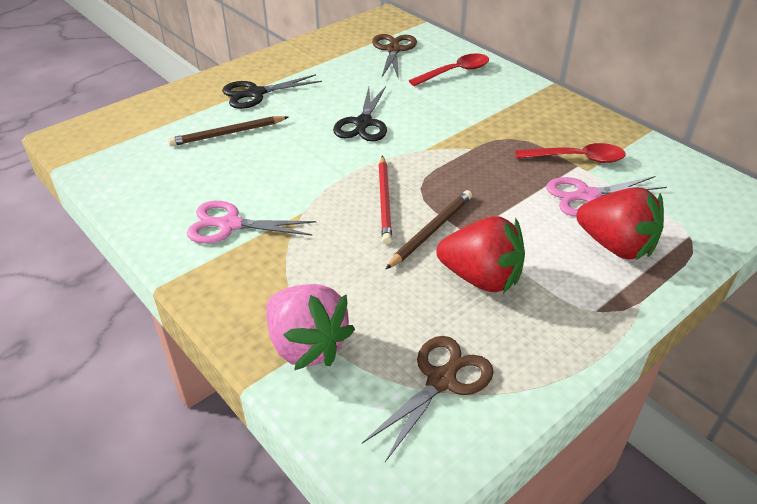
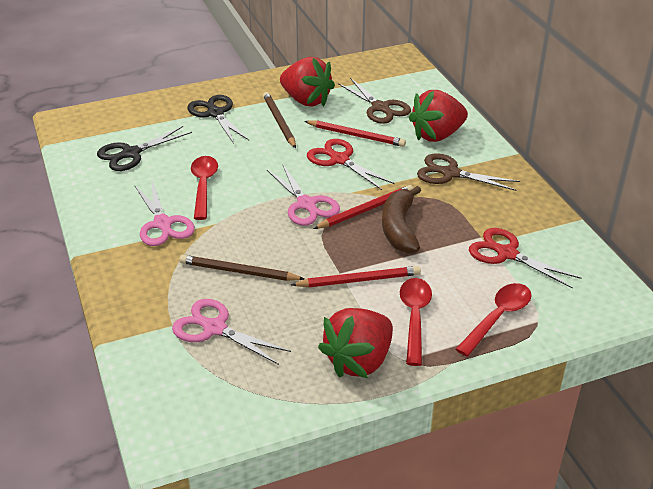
brown banana: none = 0 -> [382,186,421,253] = 1
pink scissors: [187,201,316,244] [546,176,667,217] = 2 -> [135,181,195,246] [172,299,291,365] [267,164,340,226] = 3
pink strawberry: [266,284,355,370] = 1 -> none = 0
red pencil: [379,155,392,244] = 1 -> [291,266,421,287] [304,121,406,147] [313,185,413,229] = 3
red scissors: none = 0 -> [307,139,394,190] [469,228,582,289] = 2
red spoon: [409,53,489,86] [515,143,626,163] = 2 -> [191,156,218,220] [400,278,432,366] [456,283,531,356] = 3
red strawberry: [436,216,525,294] [576,187,664,260] = 2 -> [280,57,335,107] [318,308,393,378] [409,90,468,142] = 3

